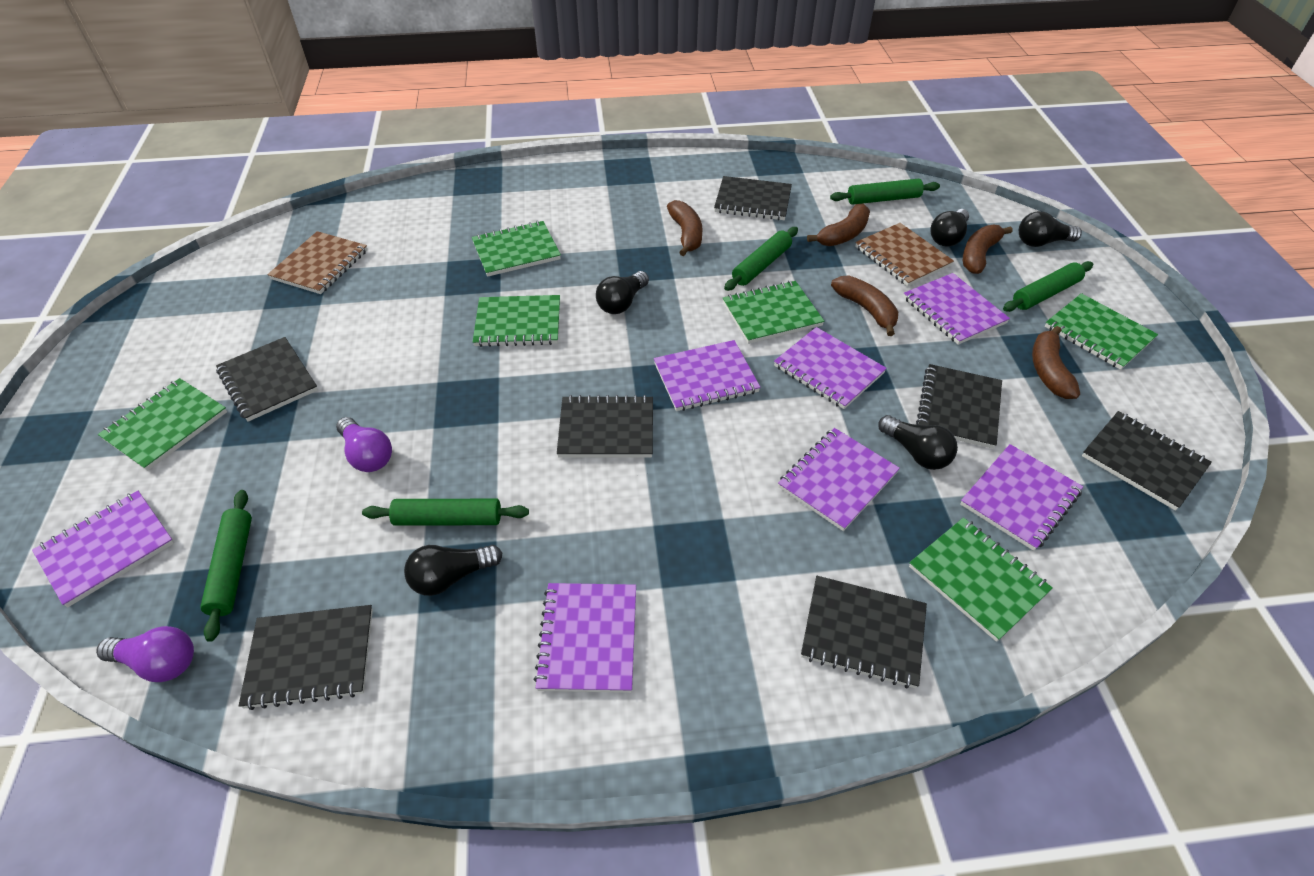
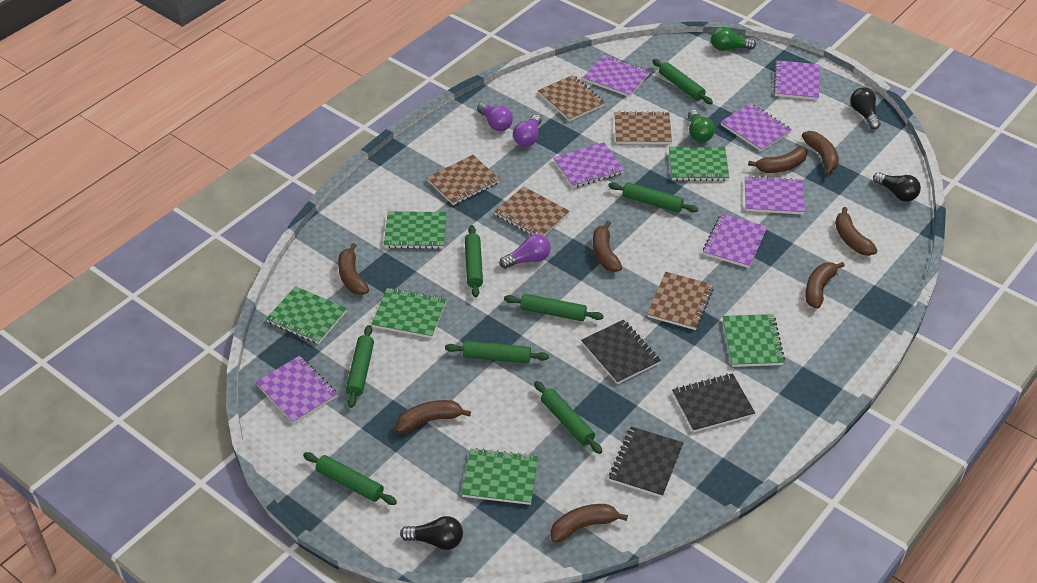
black light bulb: [404,545,502,596] [596,271,649,314] [878,415,958,470] [931,209,969,246] [1019,211,1082,247] = 5 -> [400,516,463,550] [850,87,881,129] [873,172,921,201] = 3
black notebook: [216,337,318,422] [239,605,373,710] [557,395,653,458] [714,176,792,220] [801,576,927,688] [916,364,1002,449] [1082,411,1212,511] = 7 -> [581,320,661,384] [609,426,683,497] [672,373,755,432] = 3
brown banana: [667,200,703,256] [807,203,870,246] [831,276,898,336] [963,225,1013,274] [1032,326,1080,399] = 5 -> [338,243,369,295] [396,400,471,433] [550,504,628,543] [593,221,622,272] [748,147,808,173] [802,131,839,176] [805,262,845,309] [835,207,878,256] = 8
brown notebook: [267,231,367,294] [855,223,954,286] = 2 -> [426,155,500,205] [494,186,569,236] [538,75,605,121] [614,111,672,144] [647,272,714,330] = 5
green light bulb: none = 0 -> [688,110,715,142] [711,27,756,51] = 2
green rolling pin: [200,490,252,642] [362,499,529,526] [724,227,798,291] [830,178,940,205] [1003,261,1093,312] = 5 -> [303,452,397,505] [346,325,374,408] [445,341,549,364] [465,225,483,297] [504,294,604,321] [534,381,602,454] [608,182,698,213] [652,59,713,104] = 8
purple light bulb: [96,626,194,682] [336,417,392,472] = 2 -> [477,102,513,131] [499,234,551,269] [513,115,542,147] = 3

